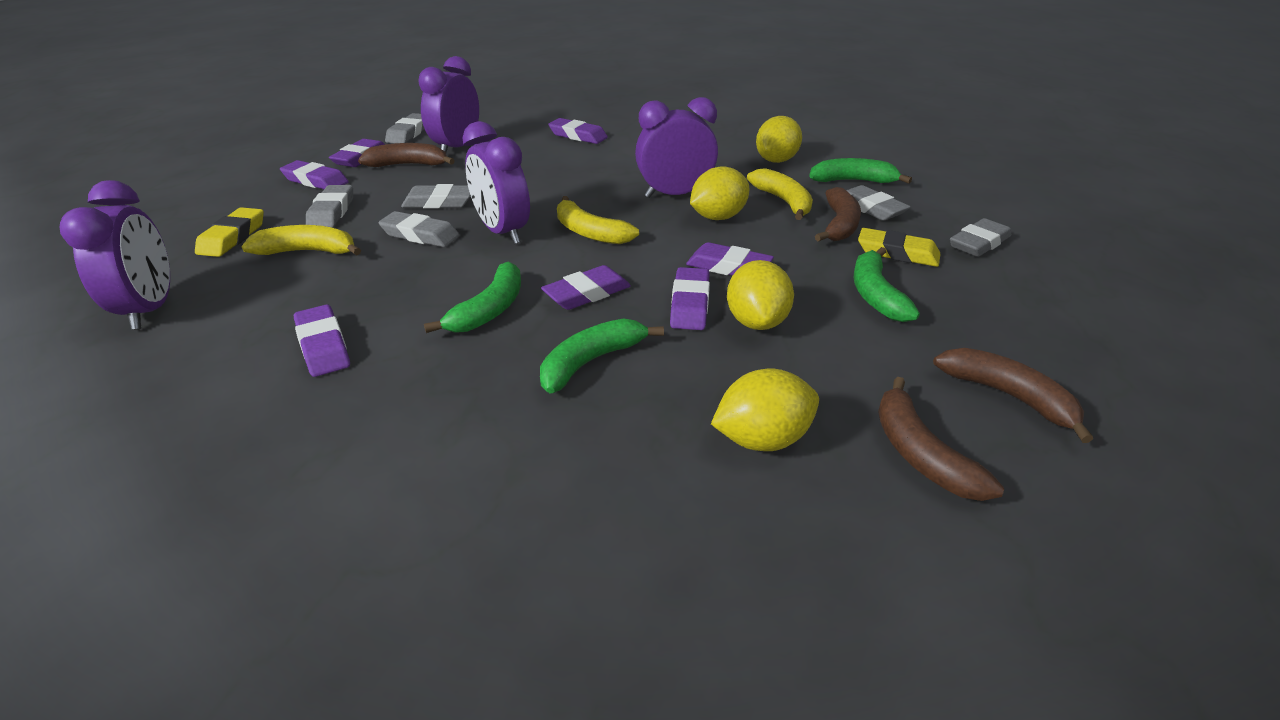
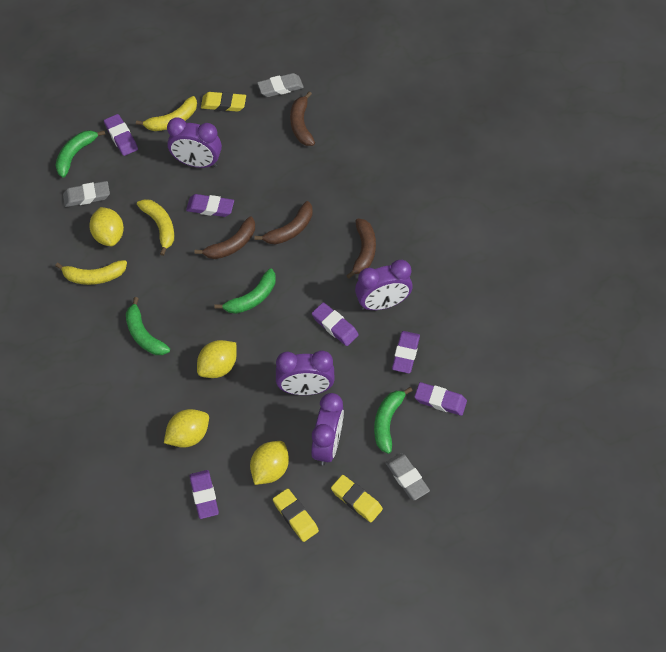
grey eraser: [306,185,353,228] [378,211,460,247] [385,113,425,143] [401,184,471,208] [846,185,911,221] [950,218,1011,257] = 6 -> [63,181,110,207] [257,73,304,97] [386,453,430,500] = 3
purple eraser: [280,160,349,189] [294,305,350,377] [329,139,385,167] [541,265,631,310] [548,118,608,144] [670,267,710,330] [686,242,774,276] = 7 -> [104,114,138,156] [186,194,234,217] [189,470,219,519] [312,302,359,346] [392,331,420,374] [414,382,467,416] = 6
yellow eraser: [195,207,264,257] [858,228,941,267] = 2 -> [201,92,246,112] [273,488,319,542] [331,475,383,522] = 3

